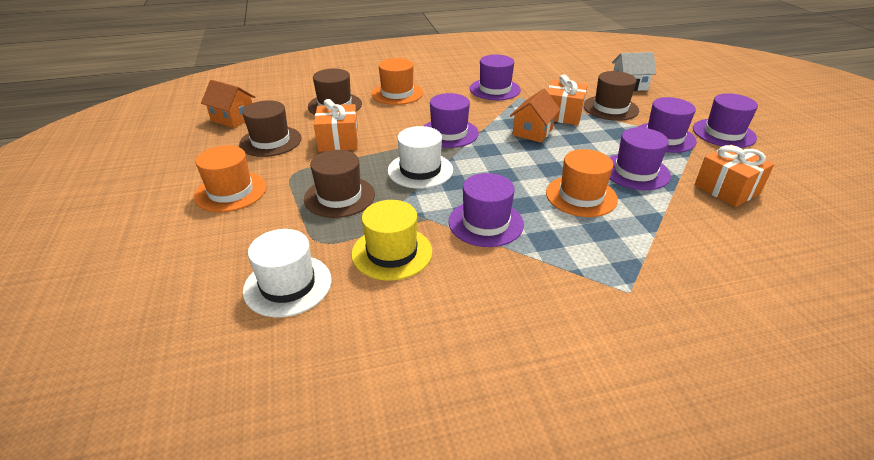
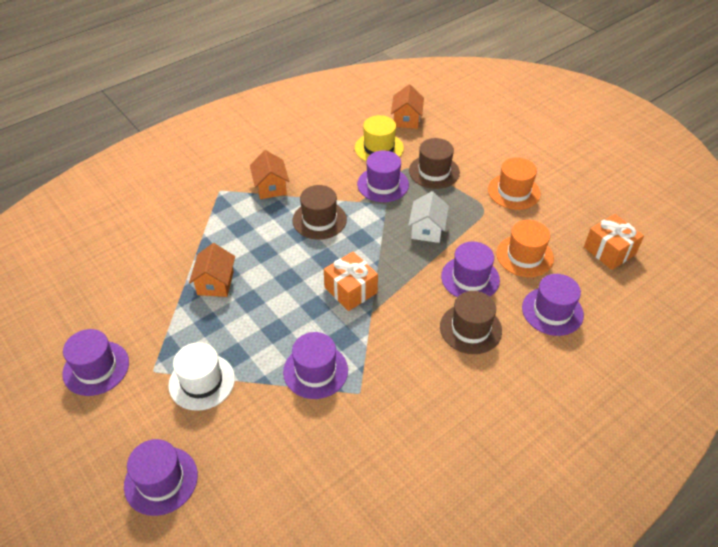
brown hat: [239,100,302,157] [304,150,375,218] [308,69,362,115] [584,71,639,121] = 4 -> [293,185,347,240] [409,138,460,189] [440,291,502,354] = 3
orange gift: [314,99,358,152] [547,74,588,125] [695,144,774,207] = 3 -> [324,252,378,311] [584,214,644,270] = 2
orange hat: [194,145,267,212] [371,58,423,105] [546,149,618,217] = 3 -> [488,157,541,210] [496,220,554,277] = 2
orange house: [201,80,255,128] [510,89,560,143] = 2 -> [189,243,235,297] [250,150,289,199] [391,85,424,129] = 3
white hat: [243,229,332,317] [388,126,453,189] = 2 -> [168,342,235,411] = 1

